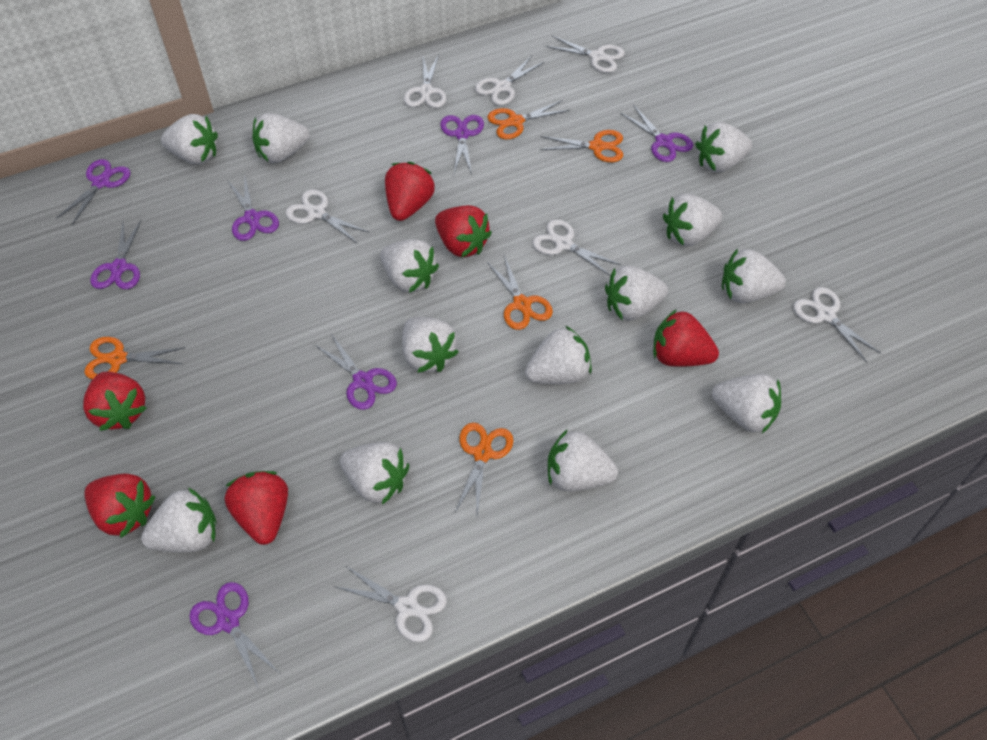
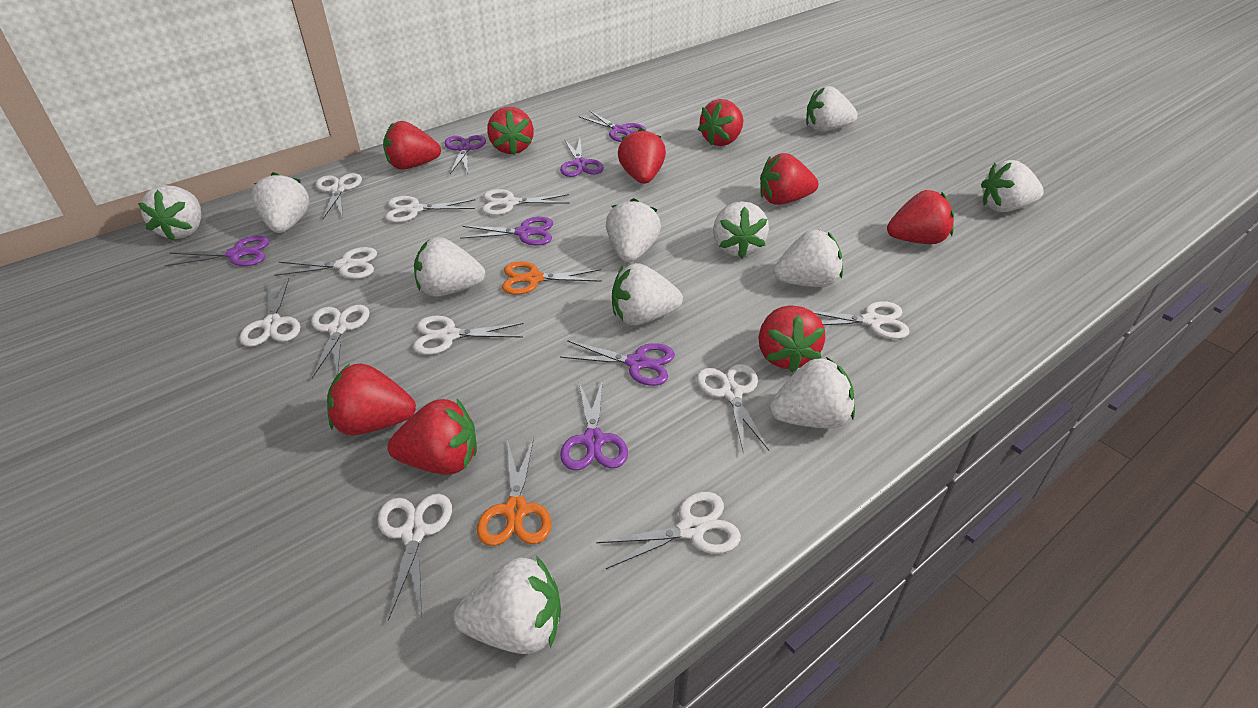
orange scissors: [84,337,186,379] [455,422,514,515] [487,100,570,139] [487,255,553,330] [540,130,623,162] = 5 -> [477,437,551,546] [502,261,602,295] = 2
red strawberry: [83,371,147,431] [84,473,156,538] [225,471,288,545] [385,162,435,221] [435,205,492,257] [653,309,719,367] = 6 -> [327,364,416,435] [383,121,441,170] [387,399,477,475] [487,107,534,155] [618,128,666,184] [698,99,743,146] [759,305,825,373] [760,153,819,205] [887,190,954,244] = 9
white scissors: [285,189,370,244] [334,566,447,642] [404,54,446,108] [475,55,544,106] [532,219,621,276] [546,36,625,73] [793,287,881,362] = 7 -> [239,278,301,347] [274,247,377,279] [311,305,370,378] [316,173,362,219] [377,494,452,621] [385,196,475,223] [413,316,524,355] [482,189,569,215] [596,492,741,569] [696,364,769,454] [812,301,910,339] = 11
white strawberry: [141,487,217,552] [161,114,218,164] [252,113,310,163] [340,442,409,505] [380,239,439,293] [402,317,458,373] [525,326,592,384] [548,429,618,491] [605,266,668,321] [663,194,722,246] [696,122,752,172] [712,374,781,433] [722,249,786,303] = 13 -> [138,185,201,241] [251,172,309,233] [414,237,485,297] [454,556,561,654] [606,198,661,262] [612,263,683,326] [713,201,769,259] [770,357,855,429] [773,230,843,287] [806,86,858,132] [981,160,1044,212] = 11

